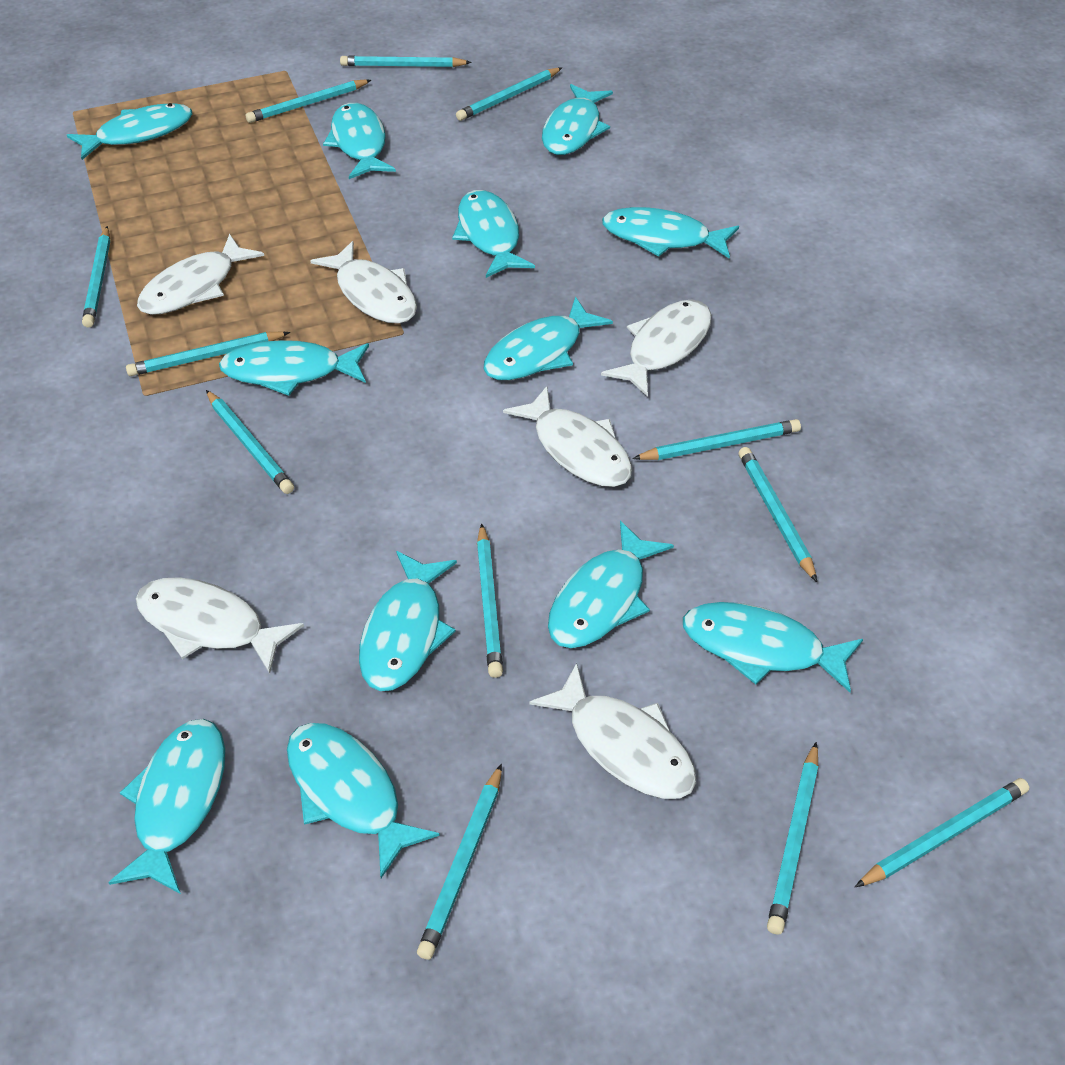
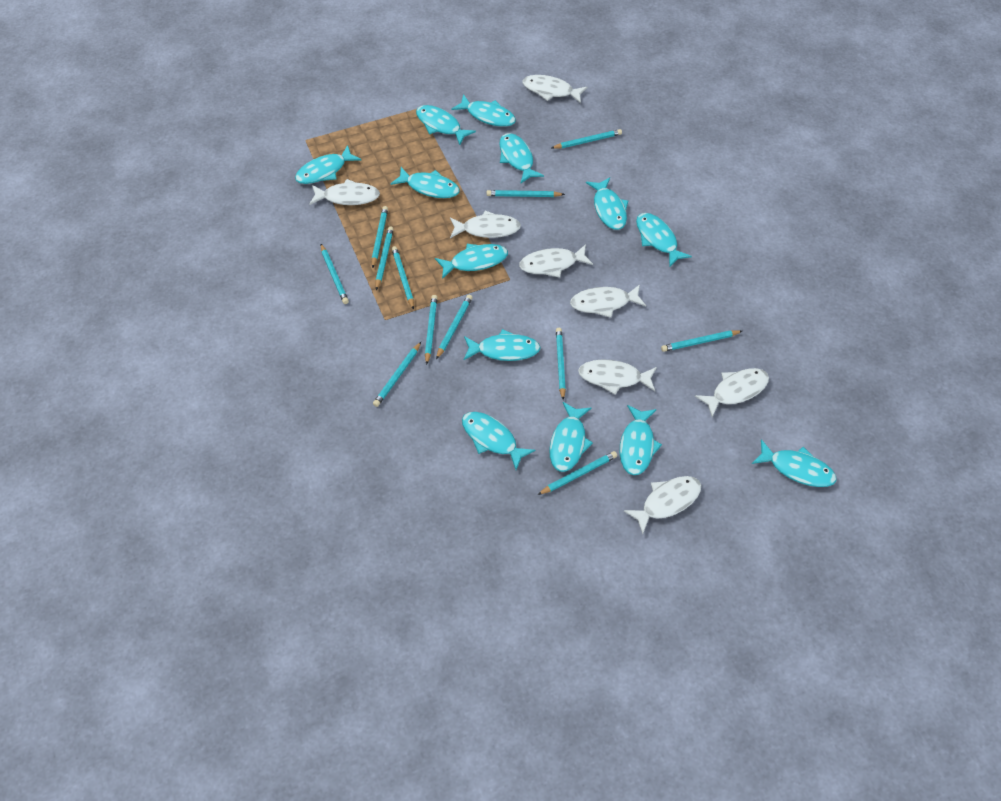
turquoise fish: [67,103,192,160] [108,719,225,894] [219,340,369,396] [287,723,440,878] [323,103,396,179] [359,551,457,691] [452,190,535,278] [483,297,613,380] [542,84,613,155] [548,521,674,648] [602,207,739,259] [683,602,863,692] = 12 -> [295,145,361,184] [391,167,460,198] [416,105,476,145] [435,244,508,279] [451,94,516,127] [462,412,535,470] [464,329,541,361] [499,133,544,183] [549,402,593,472] [586,177,629,230] [620,405,662,475] [636,213,692,267] [752,439,836,487] = 13
white fish: [136,577,304,674] [137,234,264,315] [310,241,417,324] [503,386,632,487] [529,663,696,799] [601,300,712,397] = 6 -> [310,179,380,205] [450,211,521,238] [519,244,593,278] [523,75,588,103] [570,284,646,318] [578,360,657,395] [624,476,701,534] [695,368,769,417] = 8

